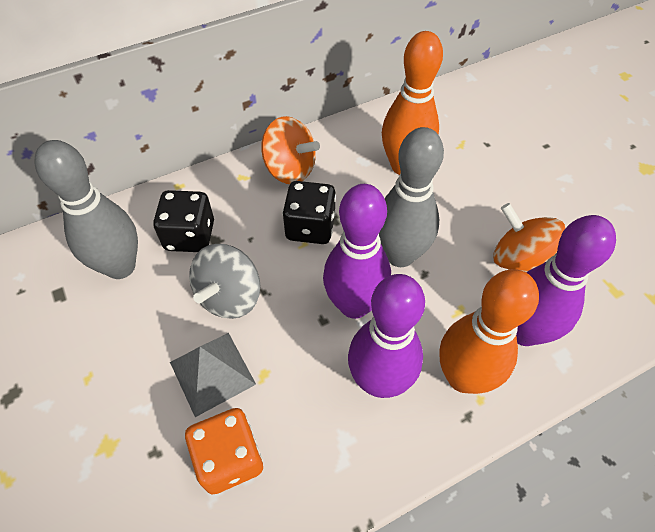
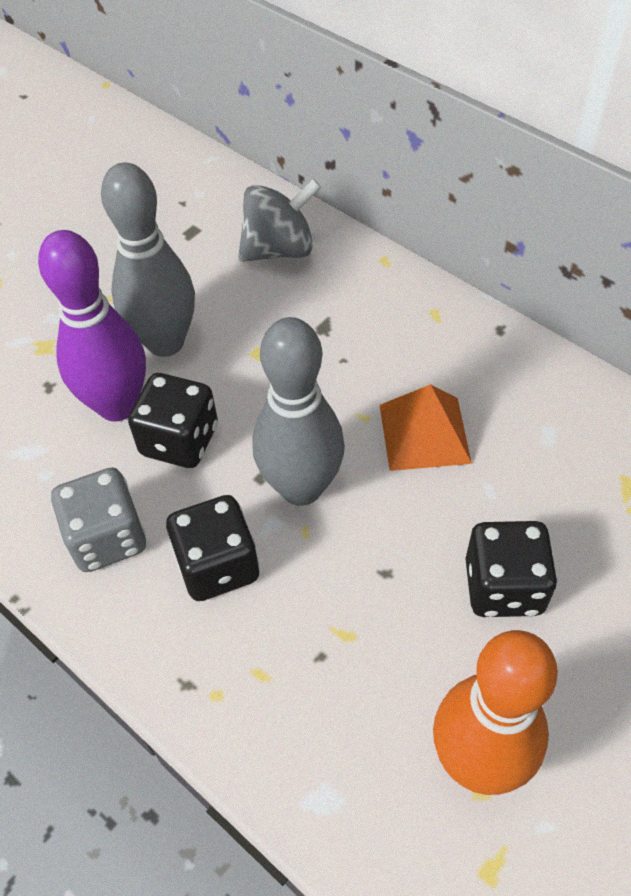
black dice: [153,190,214,252] [282,181,336,244] = 2 -> [128,373,218,468] [166,495,259,601] [466,521,557,617] = 3
grey dice: none = 0 -> [51,468,146,572] = 1
grey pyramid: [170,333,256,417] = 1 -> none = 0
orange bowling pin: [382,31,443,175] [440,269,539,394] = 2 -> [433,630,558,795] = 1
orange dice: [185,408,263,494] = 1 -> none = 0
orange pyramid: none = 0 -> [380,384,472,471] = 1
orange spinning top: [261,116,320,184] [493,203,565,272] = 2 -> none = 0
purple bowling pin: [323,184,391,319] [348,274,425,398] [516,215,616,346] = 3 -> [38,230,146,421] = 1

